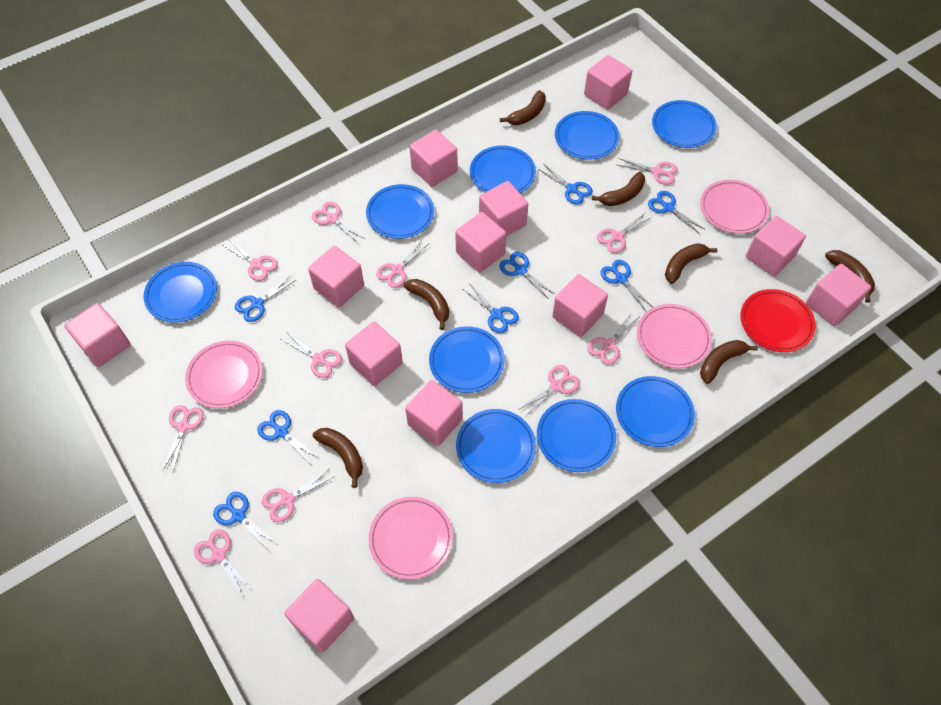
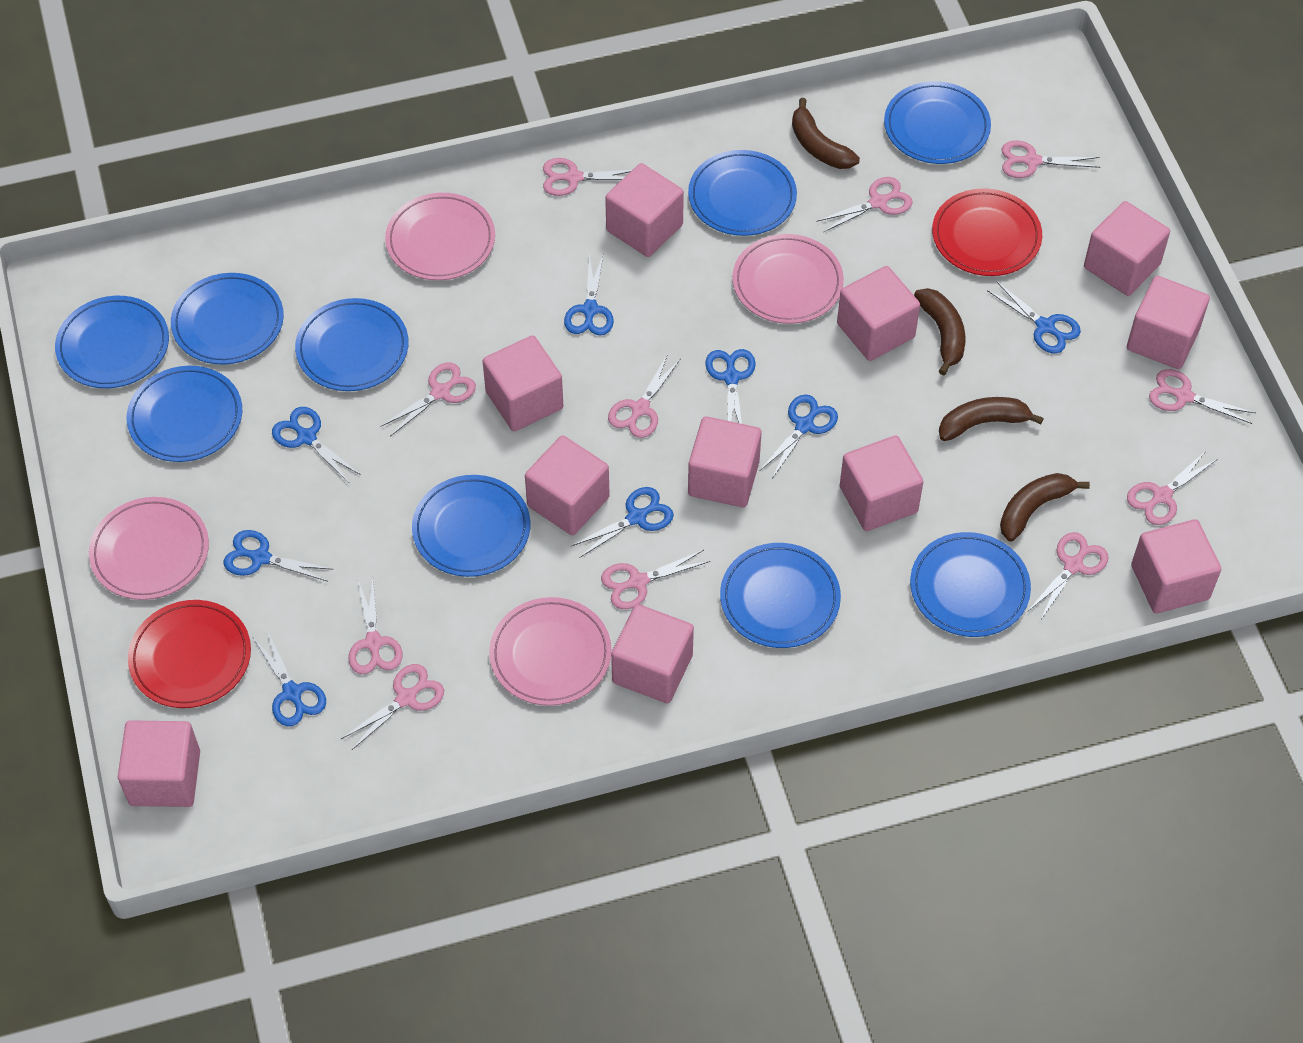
brown banana: [313,428,363,488] [403,279,449,330] [500,90,546,125] [592,172,645,206] [665,243,717,284] [700,340,758,384] [825,250,875,303] = 7 -> [792,98,860,169] [914,288,965,375] [939,397,1044,441] [1000,473,1090,542] = 4
pink cube: [64,303,131,367] [284,579,354,653] [308,246,364,308] [345,321,403,386] [405,380,463,447] [410,129,458,187] [455,212,506,273] [479,181,528,236] [552,274,608,337] [584,55,632,110] [746,216,806,277] [806,264,871,326] = 12 -> [118,720,200,807] [483,335,563,431] [525,436,610,535] [605,163,684,257] [611,604,694,703] [688,416,762,507] [837,266,920,361] [840,436,923,531] [1084,201,1170,296] [1127,276,1210,369] [1131,519,1221,614] = 11
red plate: [741,289,816,352] = 1 -> [128,600,251,708] [932,188,1042,276] = 2

